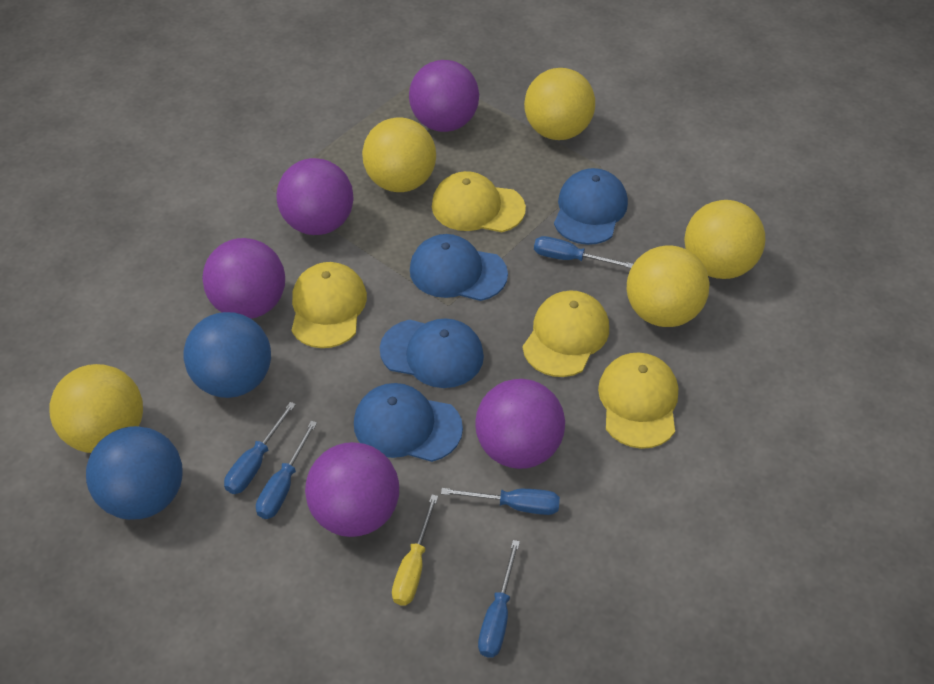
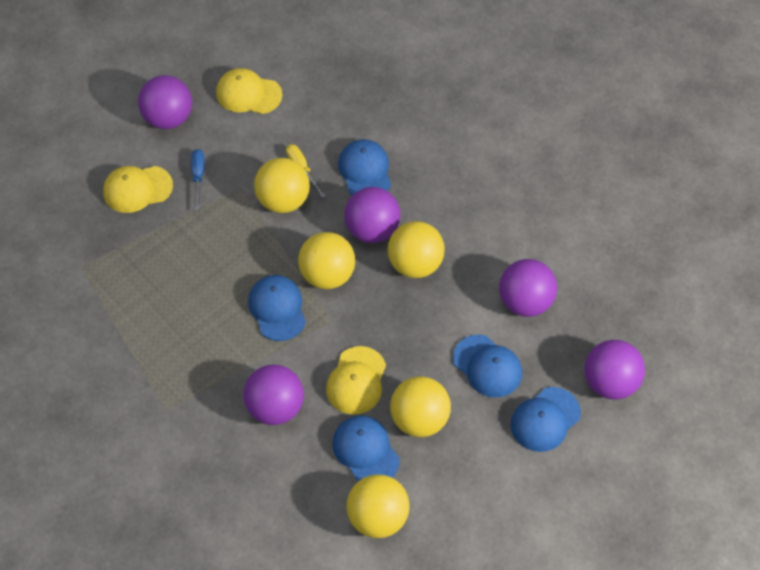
blue ball: [86,426,183,520] [184,312,271,398] = 2 -> none = 0
blue cap: [354,383,463,462] [380,318,484,388] [410,234,508,301] [554,168,628,245] = 4 -> [248,275,306,341] [332,415,400,481] [338,139,391,195] [453,334,522,398] [511,387,581,452] = 5
blue screwdriver: [224,402,296,494] [256,421,317,519] [441,488,560,515] [478,540,520,658] [534,236,633,268] = 5 -> [191,149,205,210] = 1
yellow cap: [291,262,367,348] [432,171,526,232] [523,290,609,377] [598,353,678,449] = 4 -> [103,166,173,213] [216,68,282,114] [326,346,386,415] = 3

